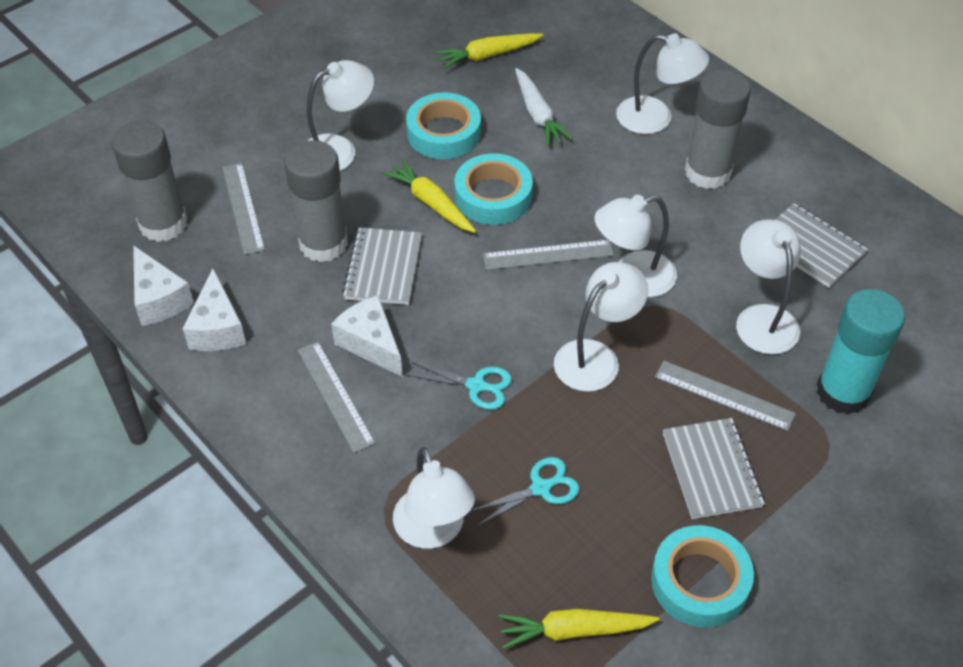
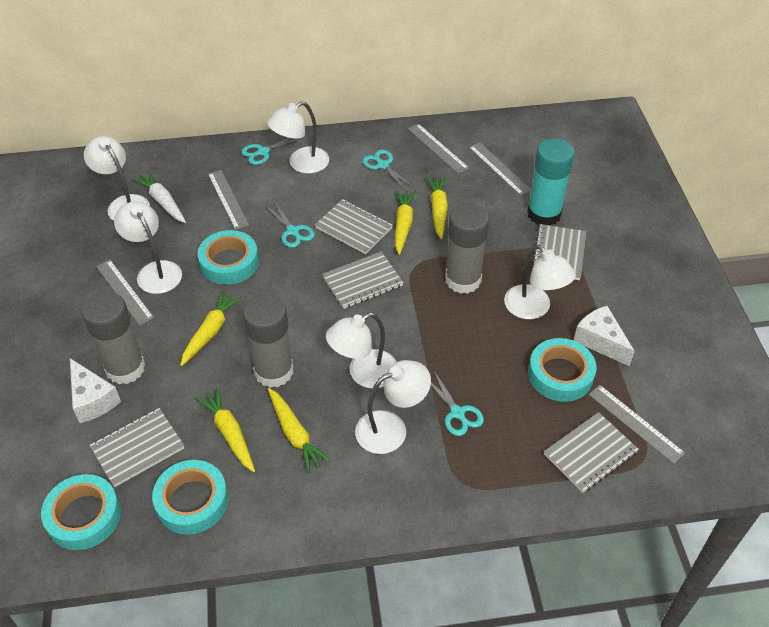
grey notebook: [342,227,422,305] [663,418,765,519] [775,203,868,288] = 3 -> [89,408,184,487] [315,199,393,254] [323,252,404,309] [532,224,586,280] [544,412,639,493] = 5
grey ruler: [222,163,265,255] [298,342,376,453] [483,240,614,270] [655,361,796,431] = 4 -> [96,260,154,326] [208,170,249,230] [408,124,469,174] [469,142,532,196] [589,385,685,464] = 5
turquoise scissors: [406,361,512,410] [471,457,580,526] = 2 -> [241,138,303,165] [267,203,315,248] [363,150,413,190] [431,371,484,436] = 4
turquoise tape: [406,92,481,159] [455,153,533,225] [651,525,754,627] = 3 -> [41,474,121,550] [152,460,228,534] [197,230,259,285] [528,338,597,402] = 4
white cheese: [133,245,194,326] [183,269,246,351] [331,295,403,377] = 3 -> [70,358,121,423] [573,306,635,366] = 2
yellow carrot: [383,159,476,233] [435,33,543,69] [499,609,659,649] = 3 -> [180,291,242,366] [196,388,255,472] [268,388,331,473] [395,190,417,255] [426,176,448,239] = 5

